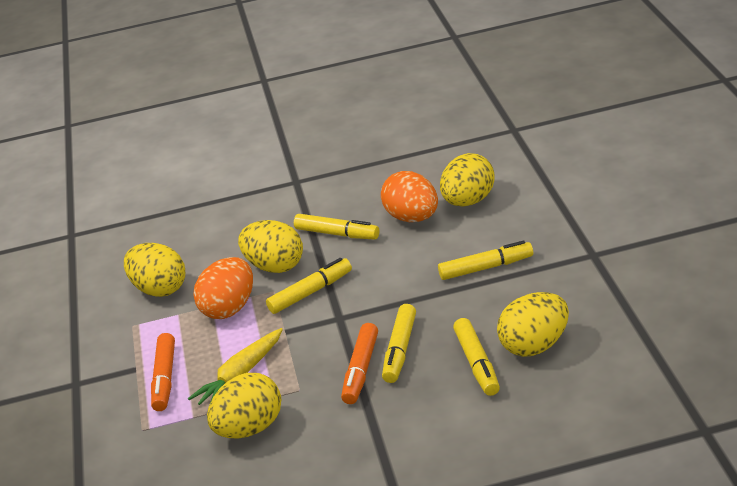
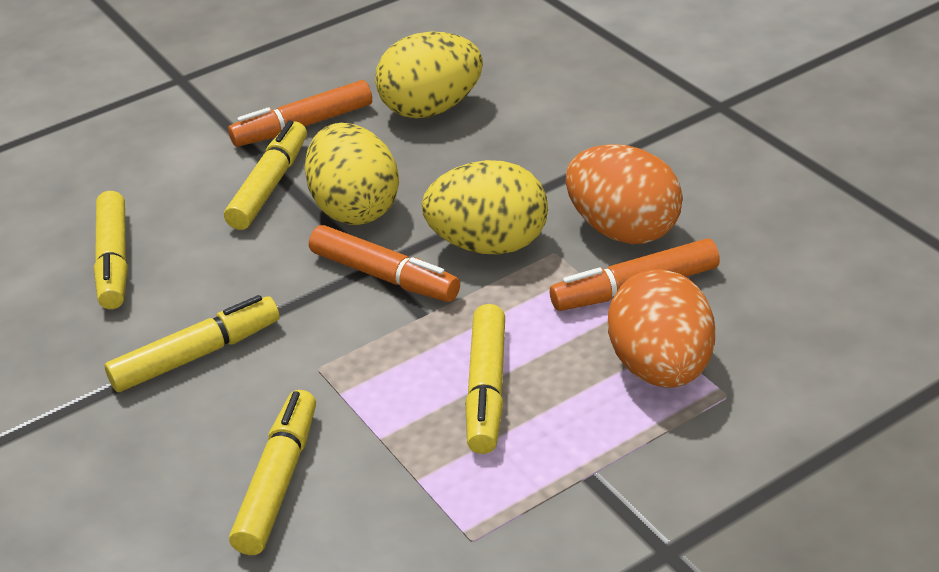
orange marker: [151,333,175,411] [341,323,378,404] = 2 -> [228,80,372,147] [309,225,460,302] [550,239,720,311] = 3
yellow carrot: [188,328,283,405] = 1 -> none = 0
yellow egg: [124,243,185,297] [207,373,281,439] [238,220,303,273] [440,153,494,206] [497,292,569,357] = 5 -> [305,123,399,225] [375,32,483,118] [422,160,548,254] = 3

